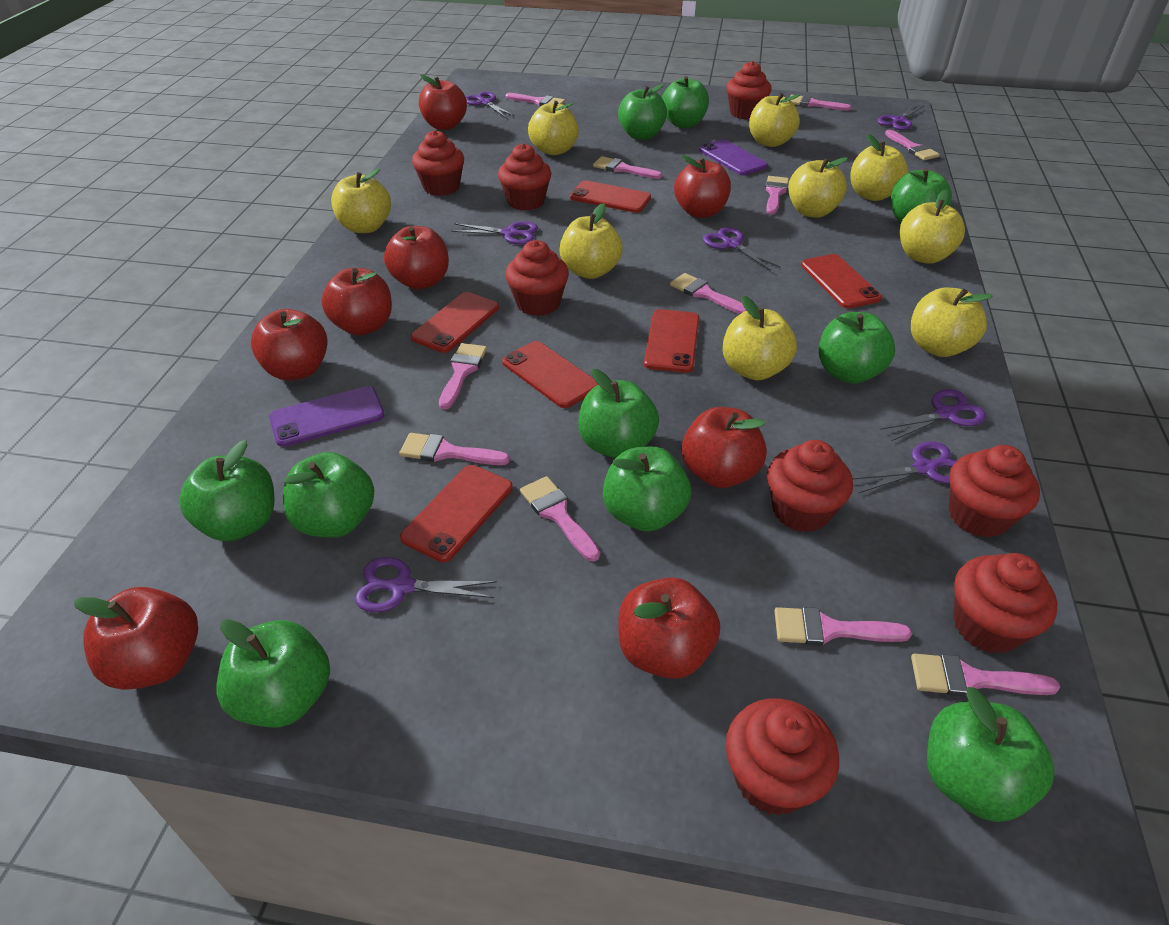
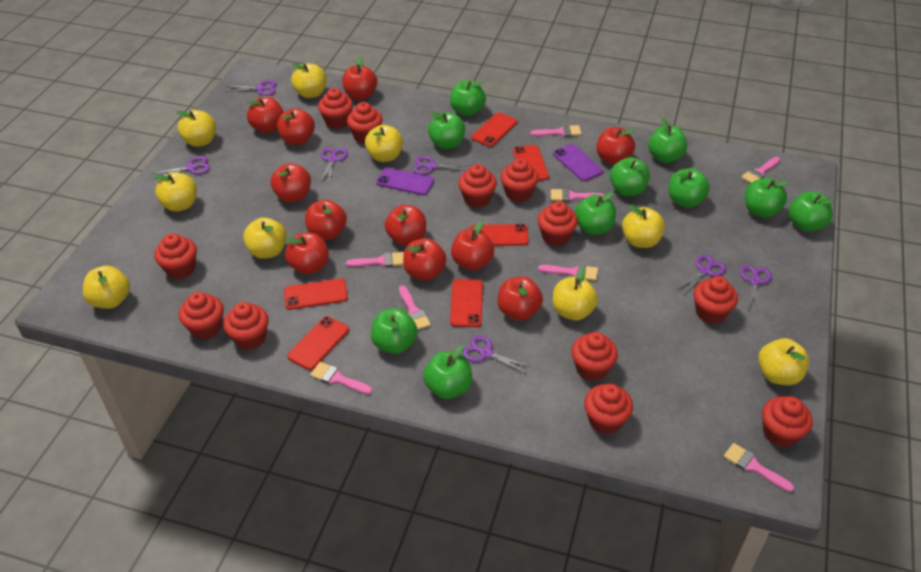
pink brush: [399,433,510,465] [439,343,487,410] [505,93,565,106] [520,476,600,562] [593,156,662,179] [670,273,747,314] [765,176,789,215] [774,607,912,646] [790,95,852,111] [885,130,940,160] [911,653,1060,696] = 11 -> [310,362,373,395] [346,252,404,267] [399,285,431,330] [530,125,582,137] [538,264,598,281] [551,189,605,202] [724,443,794,492] [741,157,781,183] = 8
red apple: [74,587,198,690] [251,309,328,381] [321,268,392,336] [384,226,449,290] [419,74,467,130] [618,577,720,679] [674,155,731,218] [682,407,767,488] = 8 -> [247,97,284,133] [271,163,311,202] [277,108,315,145] [285,233,329,274] [305,199,347,240] [342,57,377,100] [385,205,426,246] [403,238,447,280] [451,221,494,271] [498,276,543,320] [597,127,635,165] = 11
red cupcake: [412,130,464,196] [498,143,552,211] [505,240,569,316] [726,61,772,120] [726,698,839,816] [767,440,853,532] [949,445,1040,538] [953,553,1058,654] = 8 -> [154,233,197,279] [179,292,224,340] [223,302,269,350] [318,88,353,129] [347,102,383,144] [458,164,497,208] [501,159,539,202] [538,201,578,246] [571,332,618,381] [584,384,633,434] [693,276,738,324] [762,396,813,447] = 12

